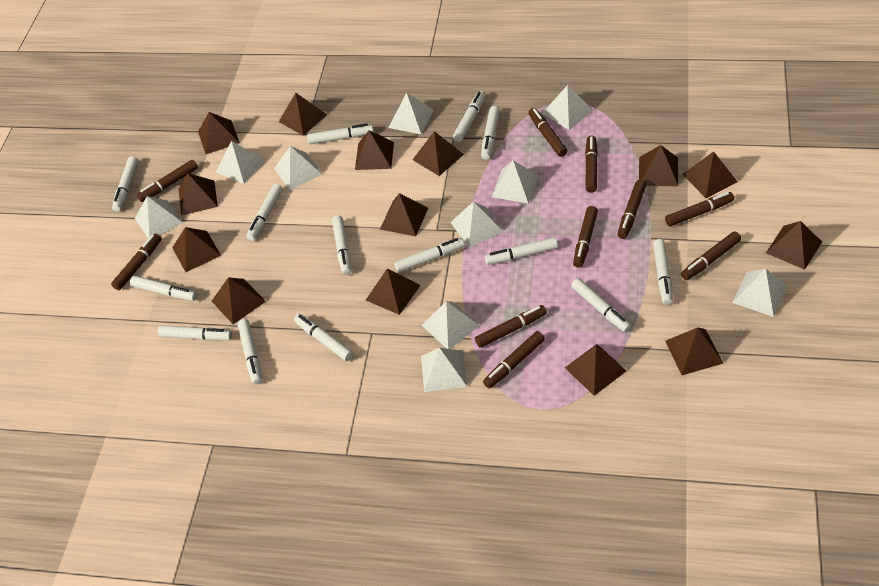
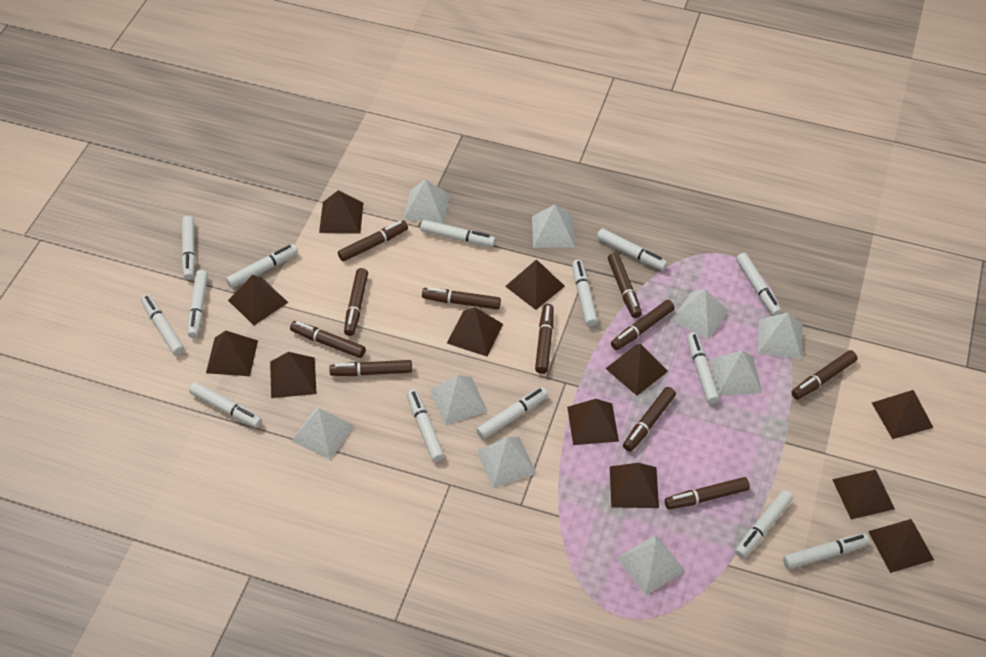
brown marker: [111,233,162,290] [137,160,198,202] [475,305,547,348] [483,331,545,388] [528,108,567,157] [573,206,598,268] [585,136,598,193] [618,180,646,239] [665,192,734,227] [681,231,741,280] = 10 -> [290,321,366,358] [329,360,412,376] [338,221,408,262] [344,268,368,336] [422,287,501,310] [535,304,554,374] [608,253,642,318] [611,300,675,350] [623,387,676,452] [665,477,750,509] [792,350,857,400] = 11
brown pyramid: [172,227,221,272] [179,173,218,216] [198,112,240,154] [212,277,266,324] [279,93,327,136] [355,130,394,170] [366,268,421,315] [380,193,428,236] [413,131,464,176] [565,344,626,396] [639,145,678,186] [665,327,723,375] [682,151,738,198] [766,221,822,270] = 14 -> [206,331,258,376] [228,275,288,325] [270,352,317,398] [319,190,363,234] [447,307,503,356] [505,259,565,310] [567,399,619,445] [605,344,668,396] [610,463,659,508] [832,469,895,519] [868,519,934,573] [872,390,934,439] = 12
white pyramid: [135,196,183,239] [216,141,265,184] [274,146,322,190] [388,93,434,134] [421,348,467,392] [422,301,480,349] [450,201,503,248] [492,160,538,203] [542,85,593,130] [732,269,787,317] = 10 -> [291,407,355,460] [403,179,450,224] [430,375,488,425] [477,437,537,488] [532,205,575,248] [617,535,685,595] [671,289,729,340] [710,350,762,396] [758,313,803,359] = 9

